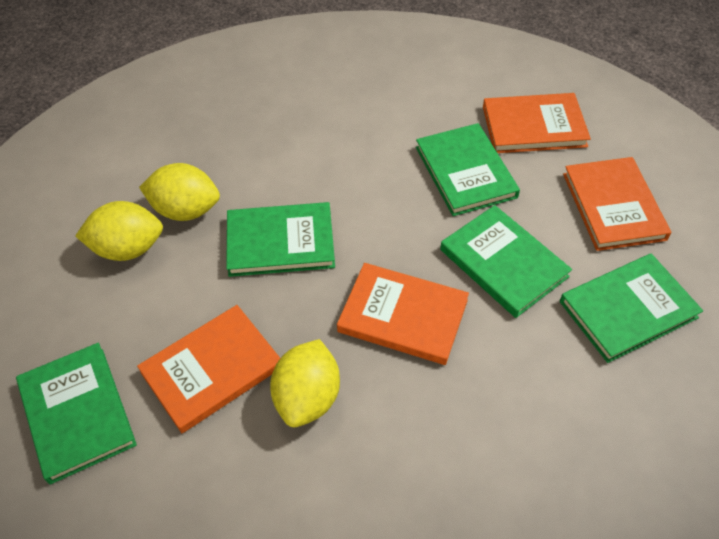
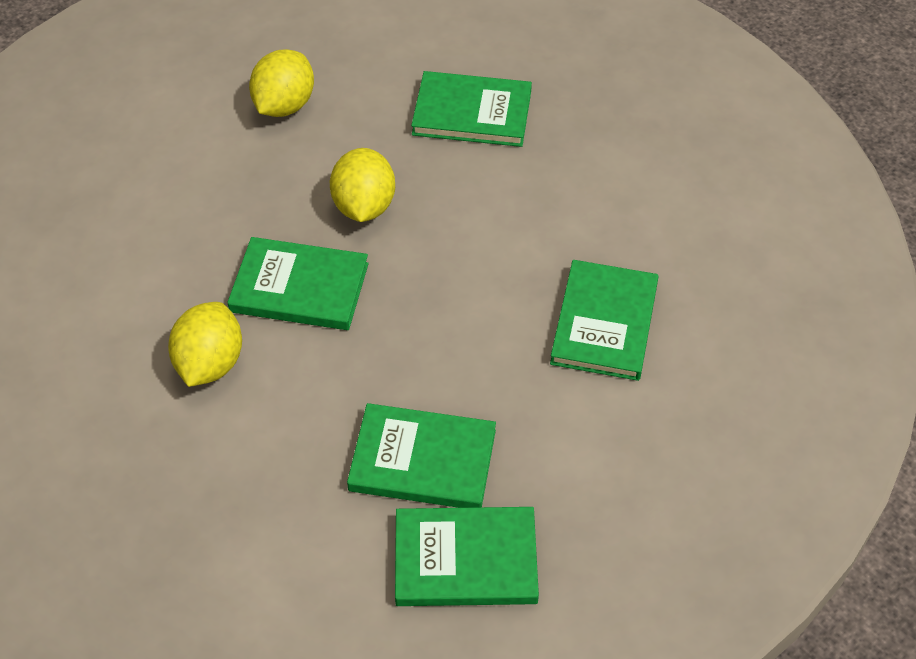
orange book: [137,305,280,433] [337,263,469,365] [483,93,591,153] [563,157,671,251] = 4 -> none = 0

